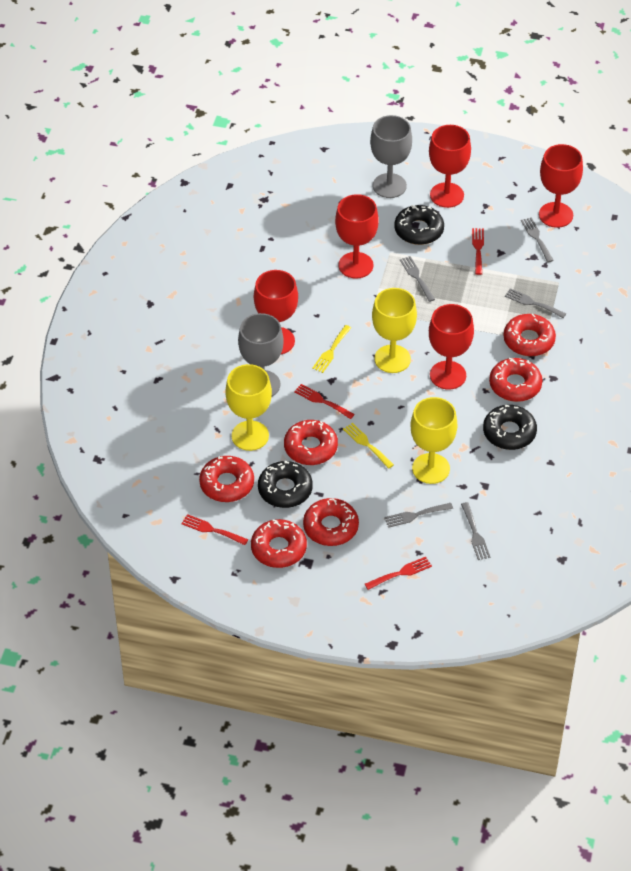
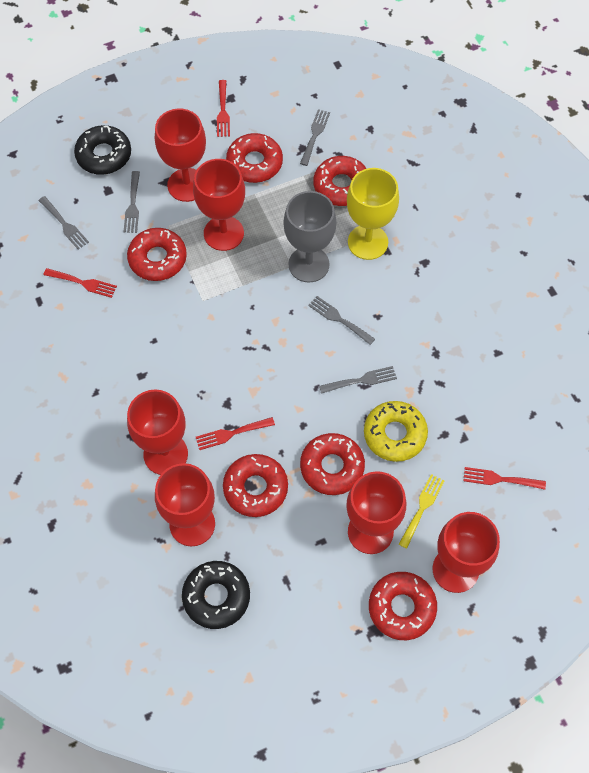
black donut: [258,460,313,508] [394,205,444,245] [483,404,537,450] = 3 -> [74,125,131,175] [182,561,250,629] = 2
grey goblet: [238,313,284,396] [370,115,412,198] = 2 -> [284,191,336,282] = 1
red goblet: [254,270,298,354] [335,194,379,279] [429,125,471,208] [429,304,474,390] [539,144,583,228] = 5 -> [127,389,188,475] [155,108,206,202] [155,463,215,546] [193,159,245,251] [346,471,406,554] [433,512,500,593] = 6
yellow donut: none = 0 -> [364,401,428,462] = 1
yellow fork: [312,325,351,373] [343,423,394,469] = 2 -> [399,474,444,549] = 1
yellow goblet: [225,364,272,451] [372,288,417,373] [410,397,457,484] = 3 -> [347,168,399,260] = 1

